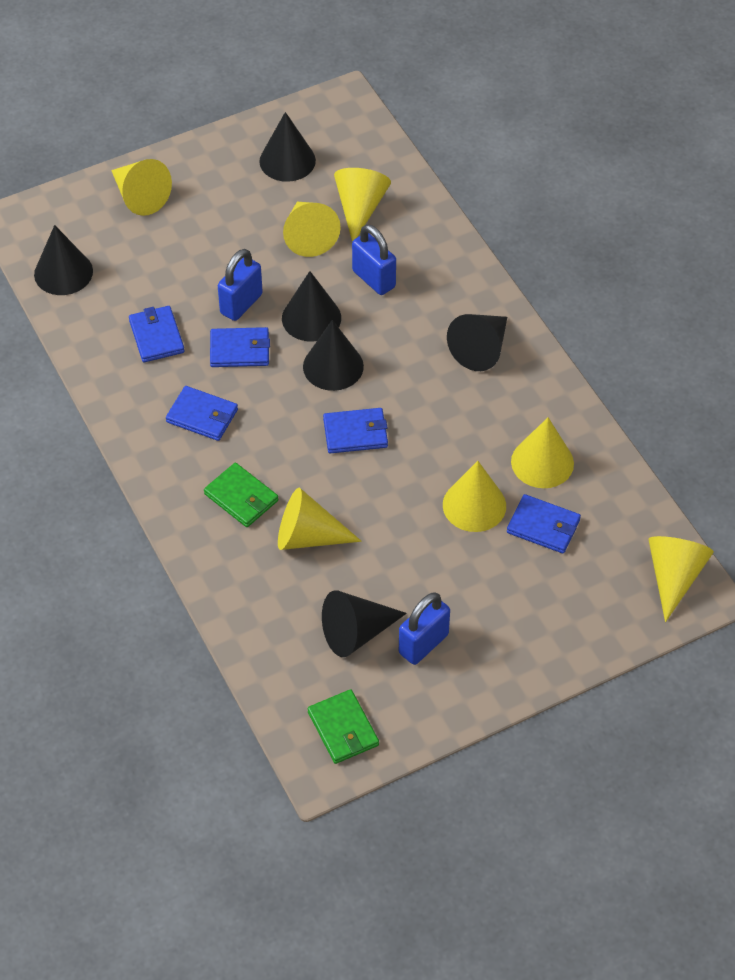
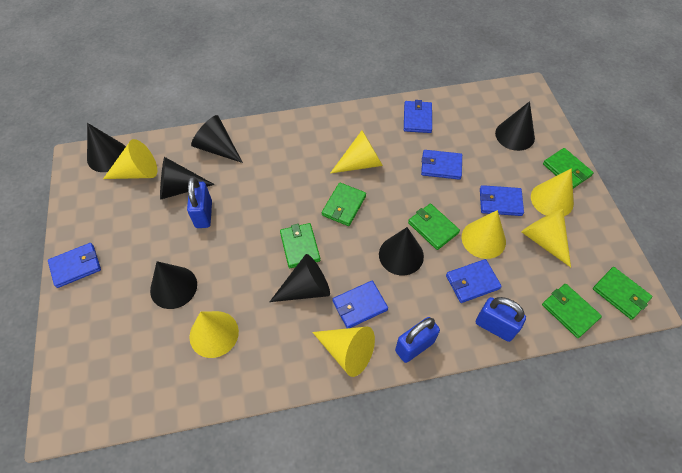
black cone: [34,225,93,295] [259,112,316,182] [282,271,341,341] [303,320,364,391] [322,590,407,657] [447,314,507,371] = 6 -> [87,123,126,172] [150,261,197,309] [160,157,215,200] [191,115,243,163] [270,254,330,302] [379,227,424,275] [495,101,535,151] = 7
blue wallet: [129,306,185,362] [166,386,238,441] [210,327,270,367] [323,408,388,454] [507,494,581,553] = 5 -> [48,243,101,288] [333,281,388,328] [404,100,432,133] [421,150,462,180] [446,259,502,303] [480,185,524,216] = 6
green wallet: [204,463,278,527] [308,689,379,764] = 2 -> [280,223,320,268] [322,182,366,226] [408,204,460,250] [542,284,602,338] [543,148,594,188] [593,267,652,320] = 6

